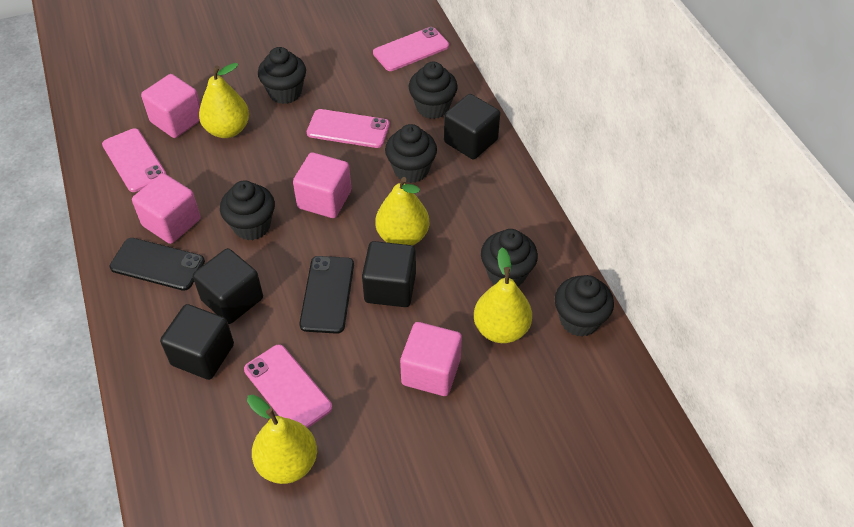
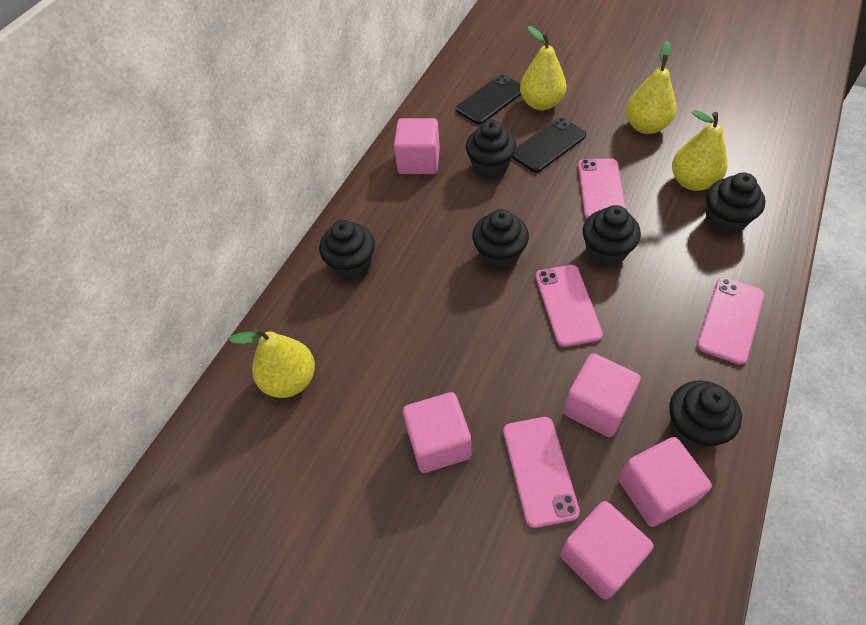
black cube: [160,304,234,380] [193,248,263,324] [362,241,416,307] [444,94,500,159] = 4 -> none = 0
pink cube: [132,173,201,244] [141,74,200,138] [293,152,351,218] [400,322,462,396] = 4 -> [394,118,440,174] [403,392,471,473] [560,501,653,600] [564,353,641,437] [619,437,712,527] = 5

